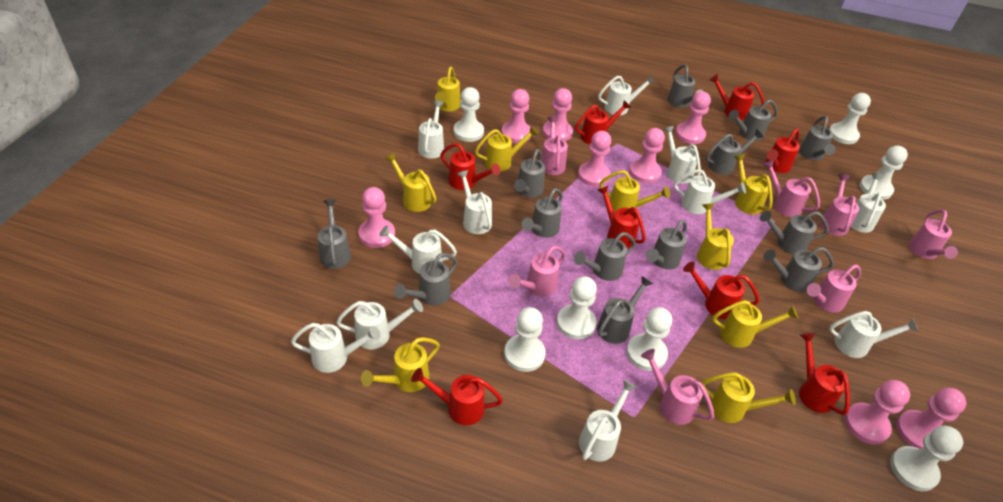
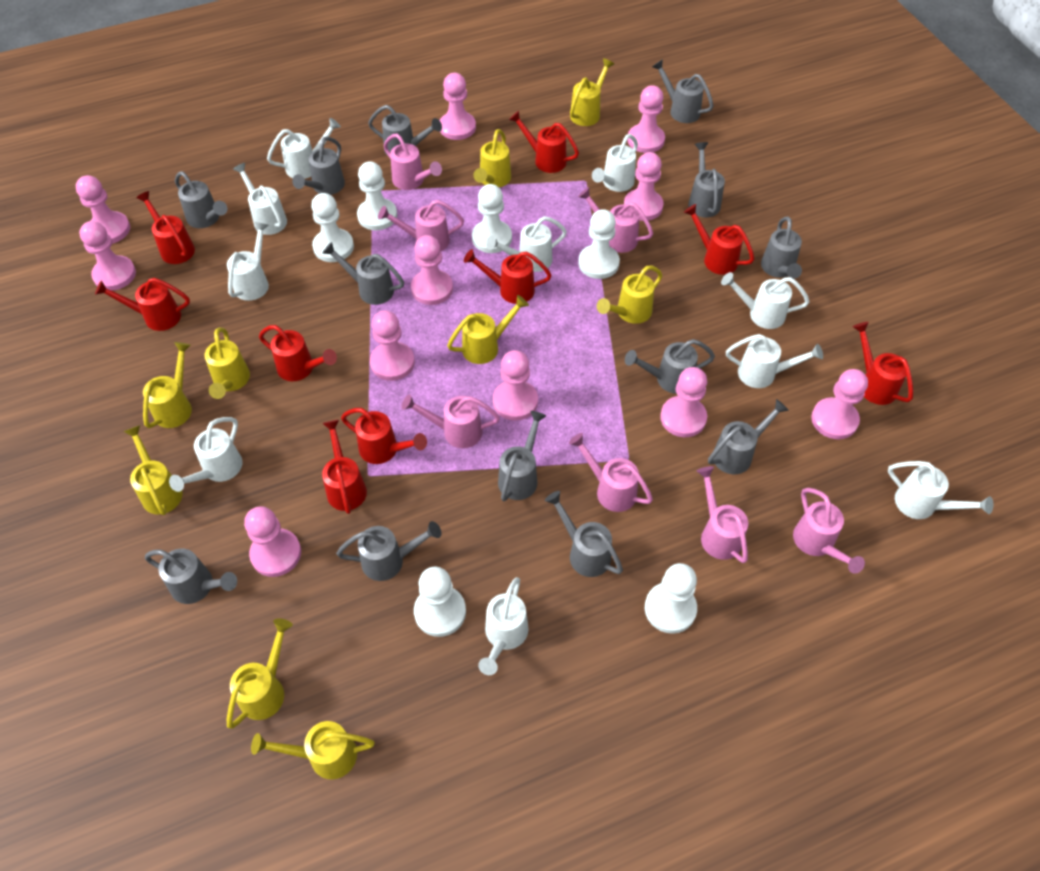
pink pawn: [358,187,395,248] [501,89,531,143] [543,88,573,141] [578,131,611,187] [629,128,665,183] [675,91,711,144] [845,380,910,445] [896,388,966,449] = 8 -> [76,175,130,244] [79,221,136,291] [244,506,301,577] [370,310,415,381] [411,235,453,305] [440,73,476,140] [493,350,538,421] [624,152,664,221] [627,85,665,153] [660,367,707,437] [811,369,868,439] = 11
red watering can: [411,368,503,425] [440,143,500,190] [575,100,631,145] [597,185,646,248] [683,262,760,319] [709,74,765,120] [766,129,800,173] [799,333,850,415] = 8 -> [95,278,190,331] [136,191,195,264] [259,325,337,381] [322,420,367,514] [341,408,427,464] [464,249,551,304] [509,111,579,173] [684,204,754,275] [853,322,913,405] = 9
white pawn: [454,87,484,142] [504,307,546,372] [557,276,597,339] [626,307,672,371] [829,93,871,144] [860,145,908,200] [890,426,963,491] = 7 -> [311,193,354,262] [357,162,397,230] [414,566,466,637] [472,184,512,253] [578,209,620,279] [645,563,697,634] = 6
white watering can: [291,323,380,373] [336,299,423,349] [379,225,457,274] [418,101,444,159] [457,170,492,234] [579,379,637,462] [598,75,655,115] [663,126,701,184] [674,169,746,214] [829,311,918,358] [851,173,886,233] = 11 -> [169,417,242,492] [227,222,269,301] [233,163,287,235] [267,118,341,179] [478,577,528,675] [486,216,567,272] [592,134,638,192] [721,272,809,329] [726,334,823,388] [888,461,993,519] = 10

